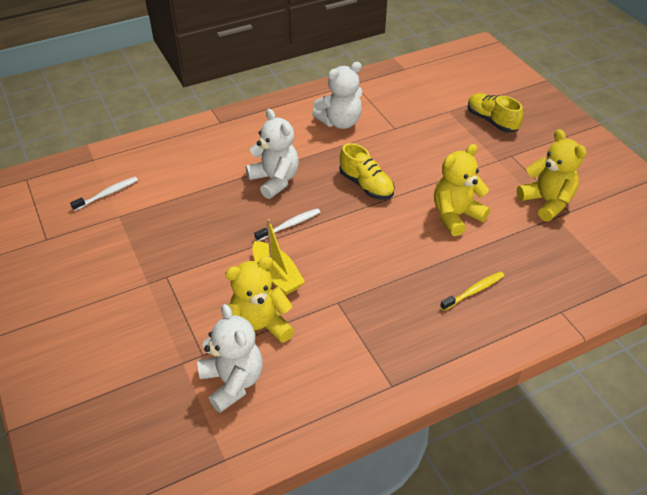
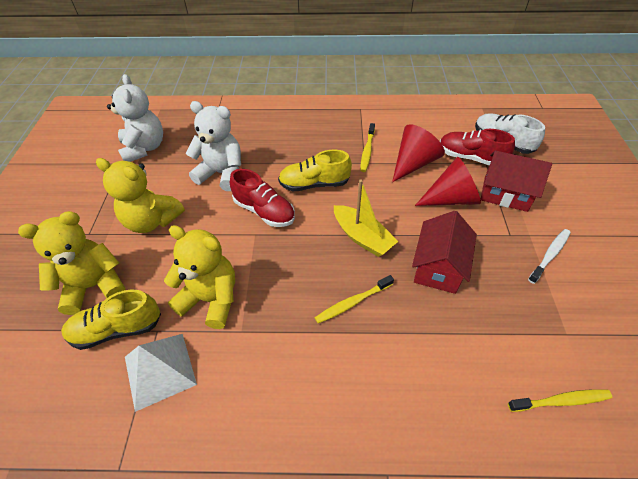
red cone: none = 0 -> [392,124,445,182] [415,157,481,206] = 2
red house: none = 0 -> [412,211,477,294] [480,151,552,212] = 2
red shoe: none = 0 -> [230,169,295,227] [440,129,515,165] = 2
white pyramid: none = 0 -> [125,334,197,412] = 1
white shoe: none = 0 -> [475,114,545,154] = 1
white teddy bear: [197,304,263,413] [246,109,299,199] [312,62,362,129] = 3 -> [107,74,163,162] [186,101,241,191] = 2
white toothbrush: [70,177,138,211] [254,208,320,241] = 2 -> [528,229,571,284] = 1
yellow toothbrush: [440,271,504,311] = 1 -> [314,275,394,323] [360,123,375,172] [508,389,612,412] = 3

